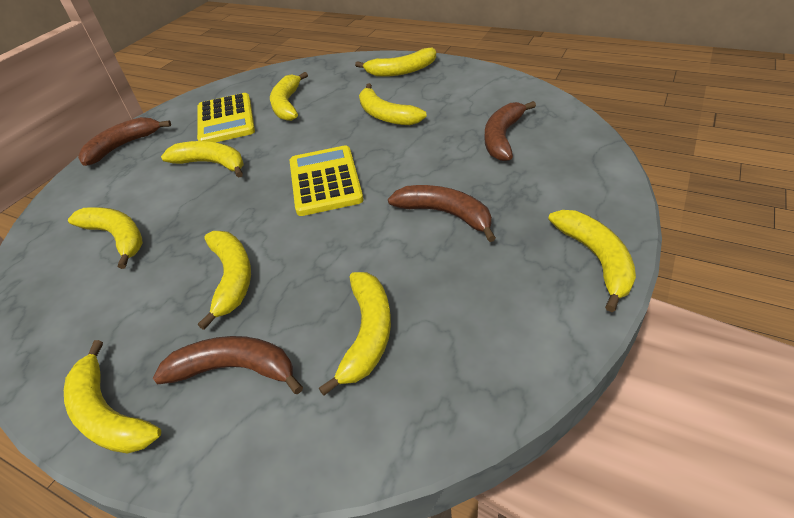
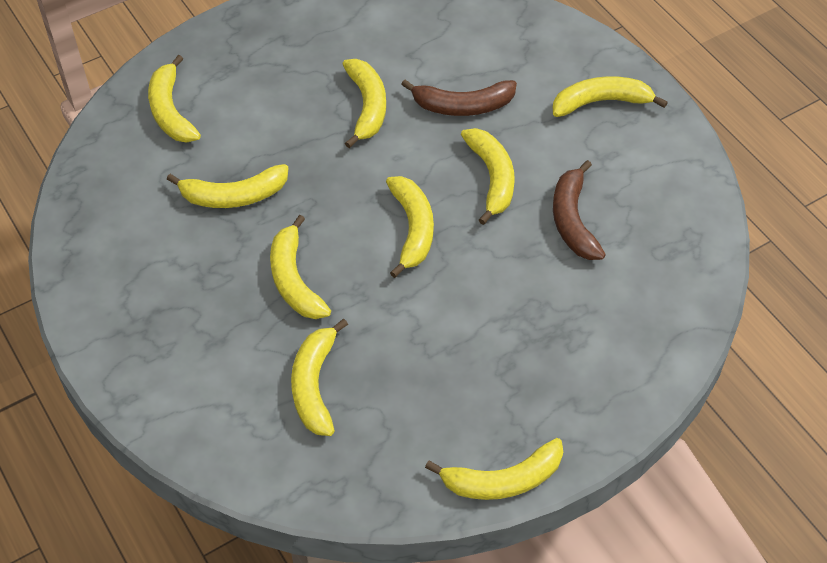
brown banana: [78,117,171,166] [153,336,303,394] [388,185,496,242] [485,101,536,161] = 4 -> [401,80,517,116] [553,160,606,260] = 2
yellow calculator: [197,93,255,143] [290,146,364,216] = 2 -> none = 0

